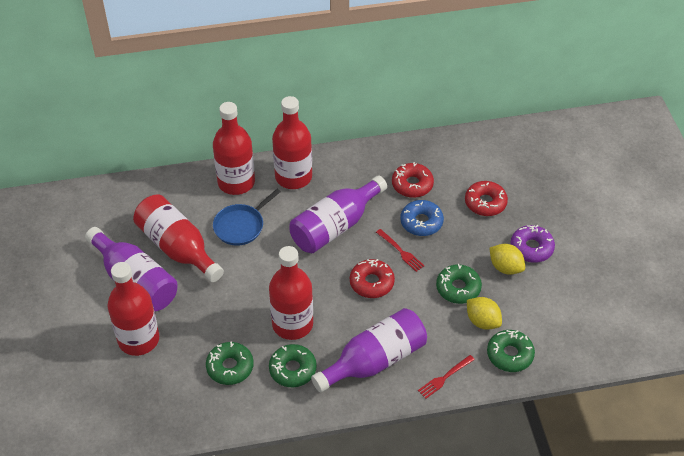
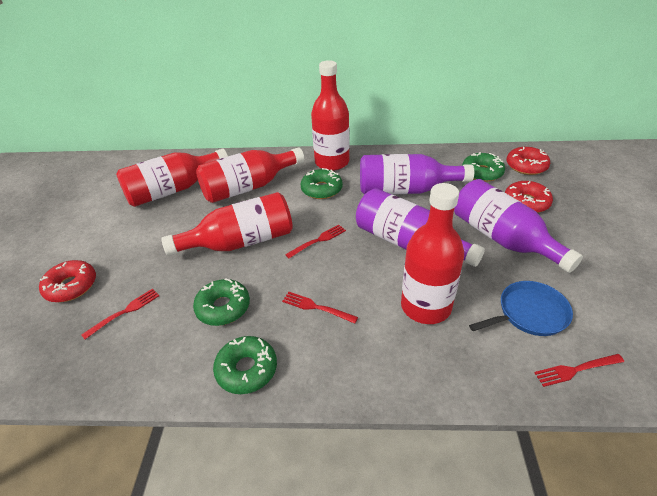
blue donut: [400,200,444,236] = 1 -> none = 0
purple donut: [510,225,555,263] = 1 -> none = 0
red fork: [376,229,425,272] [418,355,475,399] = 2 -> [81,288,159,339] [282,292,358,324] [285,225,346,258] [534,354,624,387] = 4
yellow lemon: [467,297,502,330] [489,244,525,275] = 2 -> none = 0

